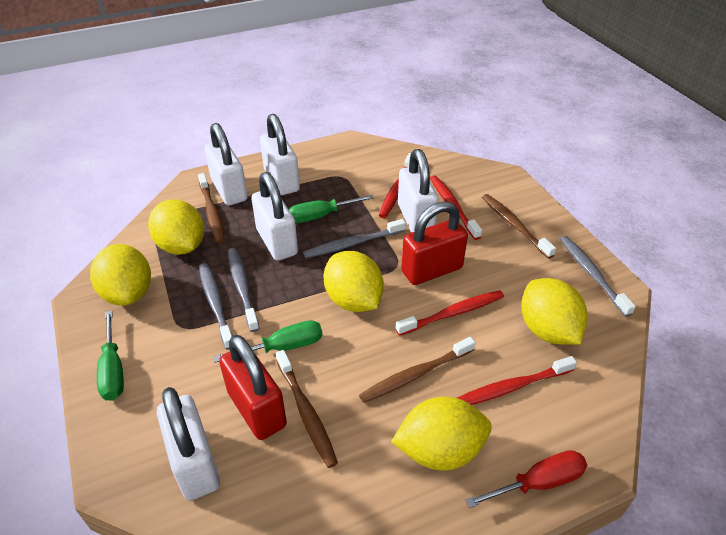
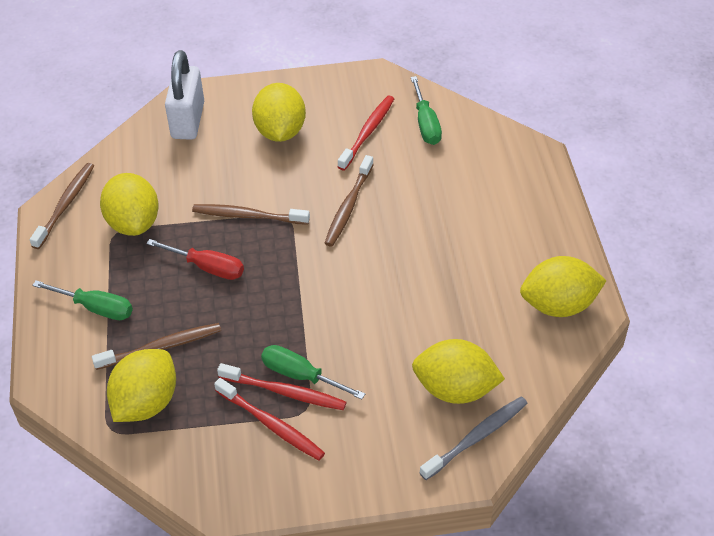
grey toothbrush: [199,263,233,350] [228,248,259,332] [303,219,406,258] [560,236,636,317] = 4 -> [420,397,528,480] = 1
red padlock: [219,335,287,440] [401,201,468,285] = 2 -> none = 0
red toothbrush: [379,153,411,218] [396,290,504,336] [430,175,482,240] [457,356,577,405] = 4 -> [214,378,325,460] [217,363,346,410] [338,96,394,171] = 3
white padlock: [157,387,220,500] [205,123,248,206] [251,172,298,261] [260,114,300,195] [398,149,438,233] = 5 -> [165,50,204,140] = 1

